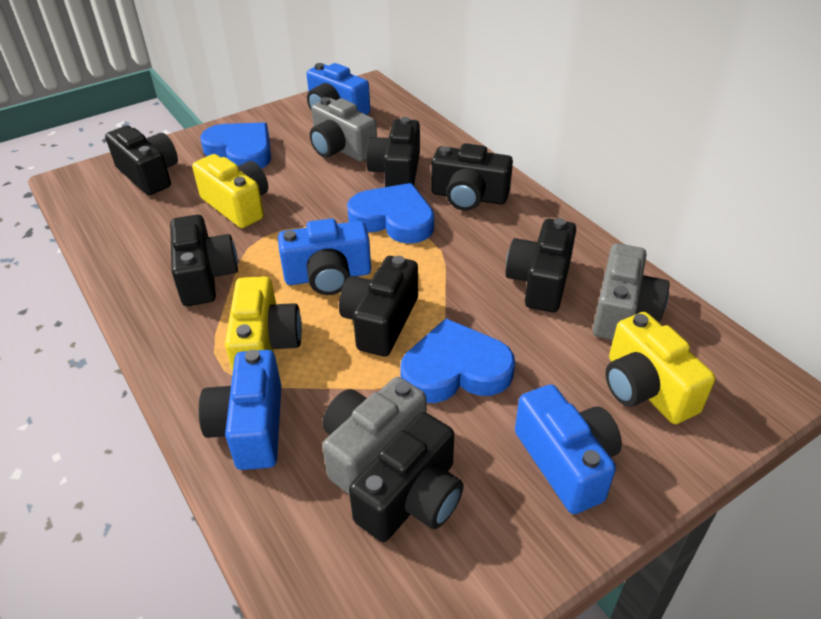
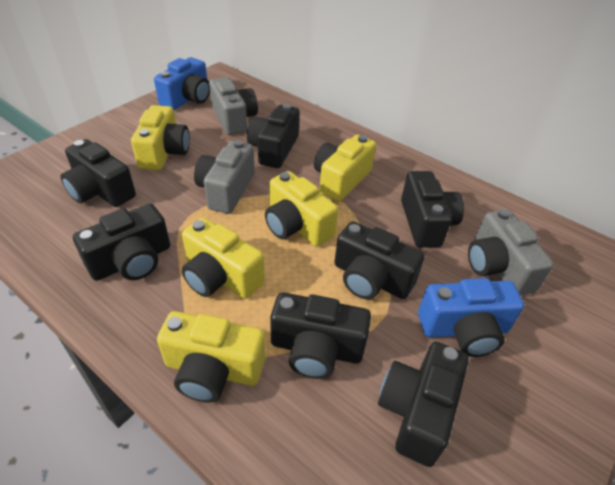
blue camera: [199,350,281,470] [278,218,371,295] [306,63,370,115] [515,384,622,514] = 4 -> [154,57,210,110] [418,278,524,357] = 2
blue heart: [200,122,271,169] [347,183,434,244] [400,318,515,403] = 3 -> none = 0
yellow camera: [192,154,268,228] [225,276,302,372] [605,312,715,424] = 3 -> [131,105,190,170] [157,311,265,403] [182,218,265,299] [265,171,338,247] [314,135,376,202] = 5

